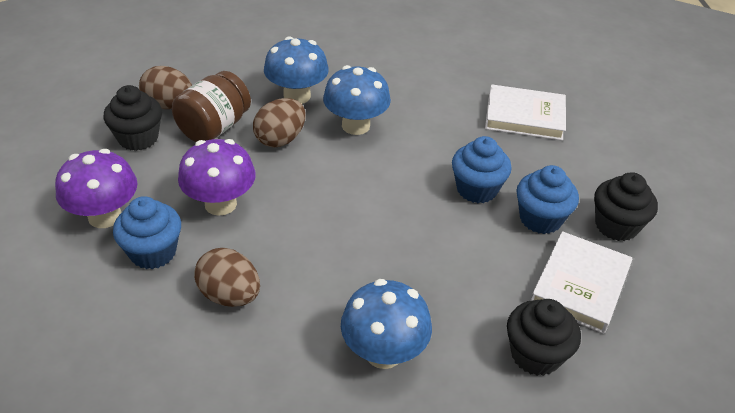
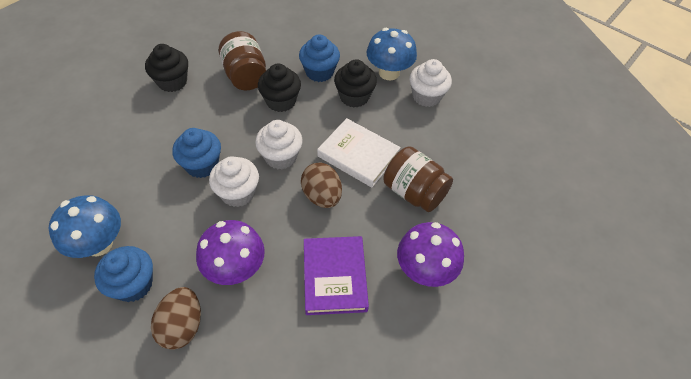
blue mushroom: [264,36,329,104] [323,65,391,135] [341,279,432,369] = 3 -> [48,195,121,258] [367,28,417,80] = 2
brown egg: [139,66,192,109] [194,248,260,307] [253,98,306,148] = 3 -> [151,287,201,350] [301,163,342,208] = 2
brown jar: [172,71,251,142] = 1 -> [219,31,266,90] [383,146,453,212] = 2
purple book: none = 0 -> [304,236,369,315] = 1
white book: [485,84,566,141] [531,231,632,334] = 2 -> [317,118,401,187] = 1
white cupcake: none = 0 -> [209,156,259,207] [255,120,303,170] [410,59,452,107] = 3

